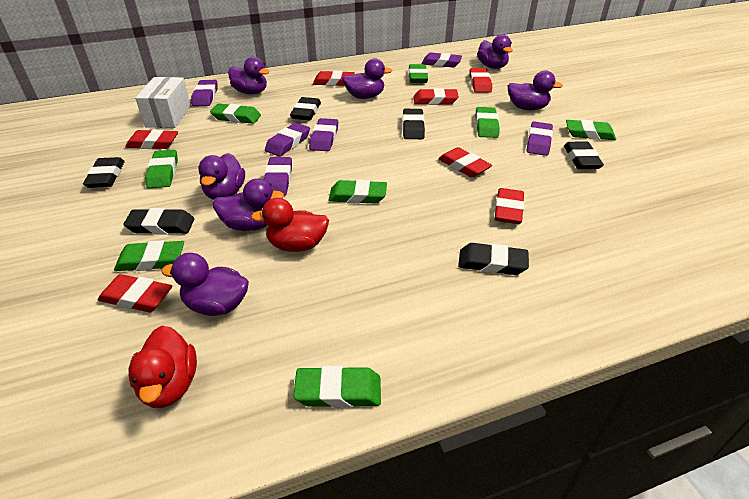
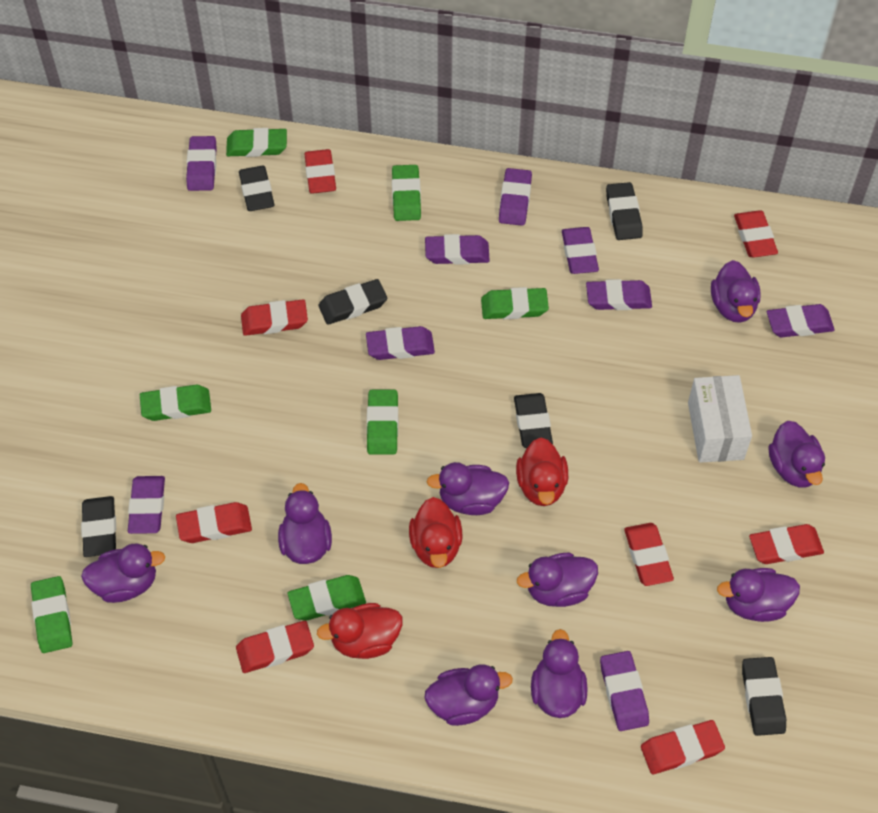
green eraser: [114,240,184,271] [145,150,178,188] [210,103,261,124] [293,366,381,408] [328,180,387,204] [409,64,428,83] [476,107,500,138] [566,120,616,140] = 8 -> [31,576,72,653] [140,385,211,421] [226,128,287,157] [288,575,366,621] [367,390,398,455] [392,165,421,221] [481,287,549,319] = 7
purple duck: [161,253,249,316] [198,153,245,200] [213,179,284,231] [228,57,270,94] [342,58,392,99] [477,34,513,69] [507,70,563,110] = 7 -> [81,544,165,603] [278,483,332,564] [425,664,513,726] [427,462,509,515] [517,553,598,607] [531,629,588,718] [711,260,761,323] [717,568,800,622] [769,421,825,488] = 9
purple eraser: [191,80,218,106] [264,157,292,196] [265,123,310,156] [309,118,338,151] [422,53,462,68] [527,122,553,156] = 6 -> [128,476,165,534] [186,136,217,191] [366,326,435,360] [425,234,490,265] [499,168,532,226] [562,227,599,274] [586,279,652,310] [600,651,649,731] [767,304,835,338] = 9
red duck: [128,326,197,408] [251,198,329,252] = 2 -> [317,603,402,659] [409,497,462,568] [516,438,568,506] = 3
red eraser: [98,274,172,312] [125,129,178,149] [313,71,355,86] [413,88,459,105] [438,147,492,178] [470,68,492,93] [494,188,524,224] = 7 -> [176,502,252,543] [236,621,314,673] [241,300,308,336] [304,149,336,194] [624,523,674,586] [641,720,725,774] [734,211,778,257] [749,524,824,564] = 8

